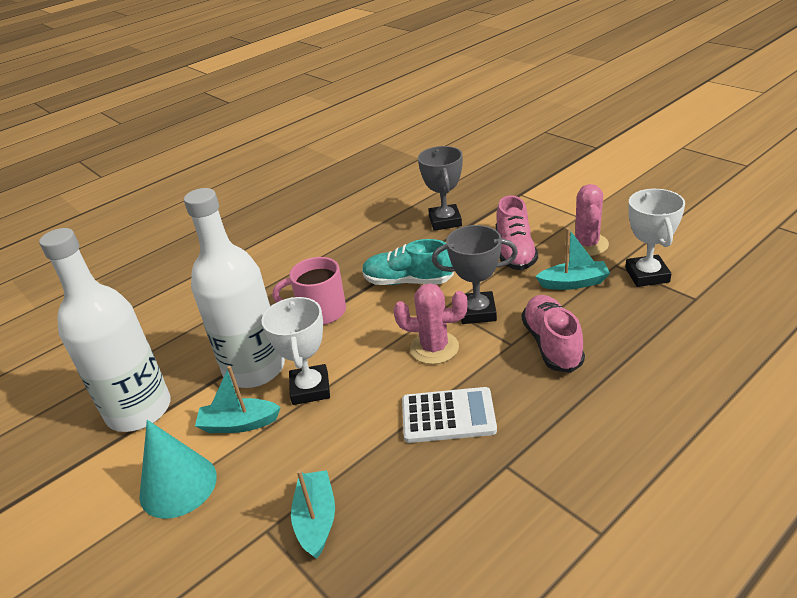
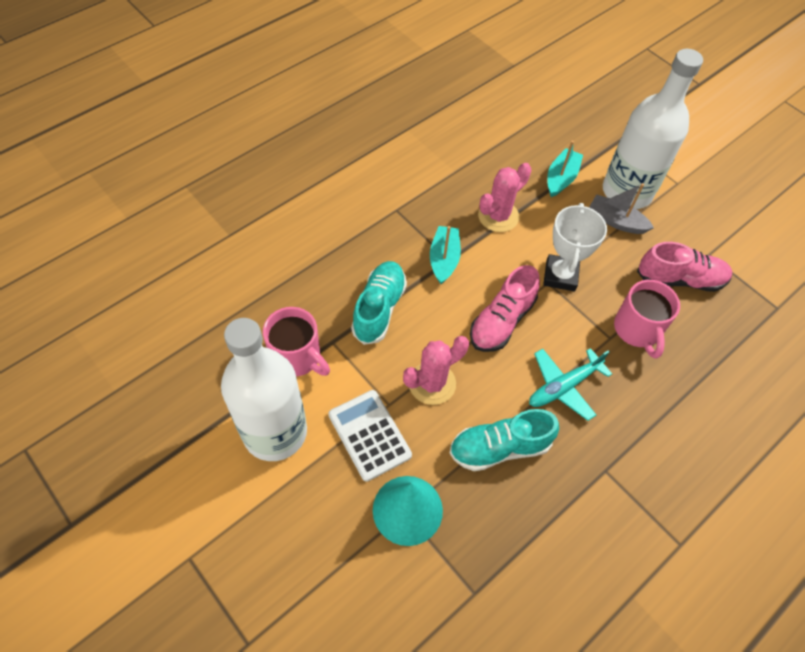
grey boat: none = 0 -> [589,183,654,234] = 1
grey trophy: [418,146,463,231] [432,225,518,324] = 2 -> none = 0
pink mug: [272,257,346,325] = 1 -> [263,307,330,377] [614,280,680,359] = 2
turquoise boat: [195,366,281,433] [291,470,335,559] [535,228,610,290] = 3 -> [430,226,461,284] [547,141,583,197] = 2
turquoise plane: none = 0 -> [529,348,612,421] = 1
turquoise shoe: [362,239,454,285] = 1 -> [351,261,407,345] [449,409,559,471] = 2
white trophy: [261,297,330,405] [625,189,685,287] = 2 -> [543,203,607,291] = 1

